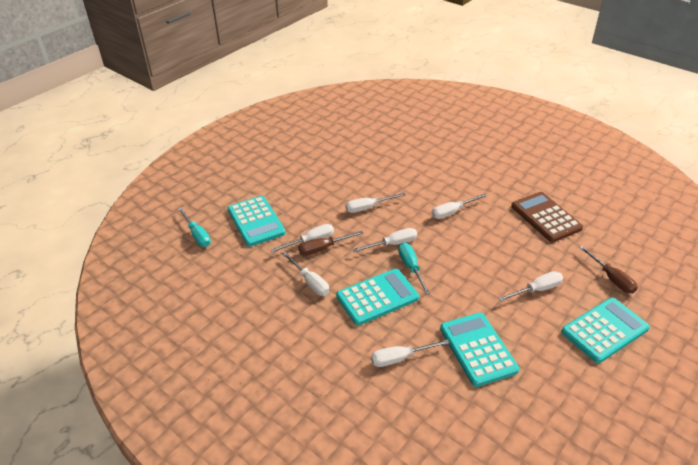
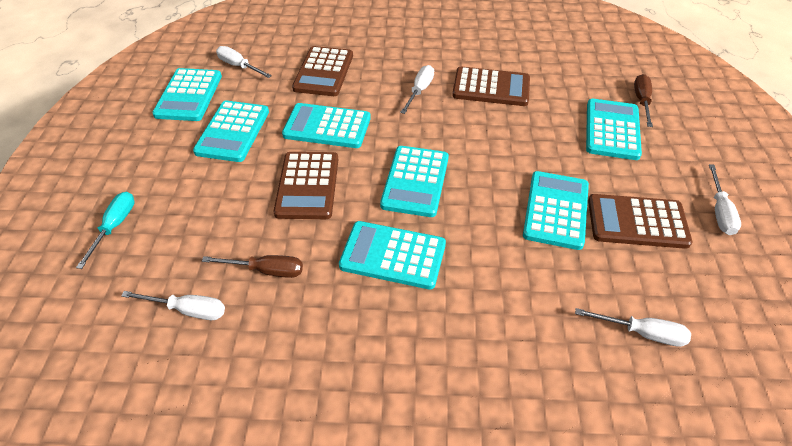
brown calculator: [511,192,583,242] = 1 -> [274,152,339,219] [292,46,353,96] [452,67,530,106] [588,194,692,249] = 4
turquoise calculator: [228,196,286,247] [336,269,419,325] [440,313,519,387] [561,298,650,363] = 4 -> [152,68,222,121] [193,101,269,162] [282,103,371,148] [339,221,446,290] [380,146,449,217] [523,171,589,250] [586,99,642,160] = 7
turquoise screwdriver: [178,208,211,247] [398,243,430,295] = 2 -> [76,192,135,269] = 1
white screwdriver: [271,224,334,252] [283,252,329,296] [345,193,406,213] [353,228,417,252] [371,339,449,367] [431,193,487,219] [498,271,563,301] = 7 -> [121,291,225,320] [216,46,272,78] [400,65,434,114] [575,308,691,347] [709,164,741,235] = 5

